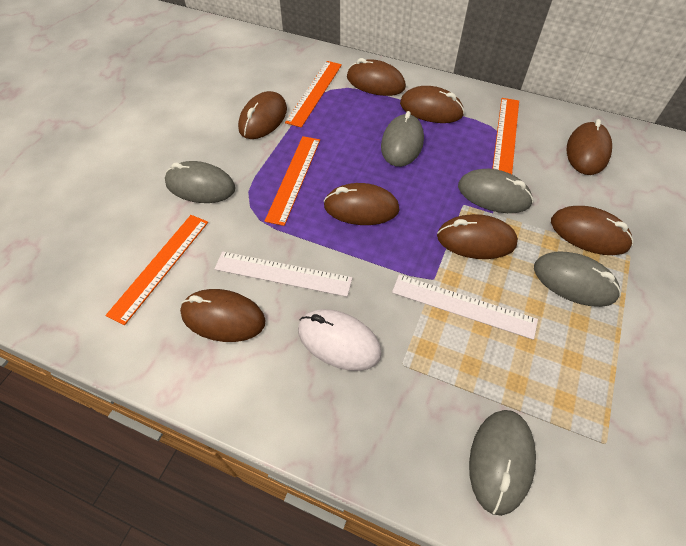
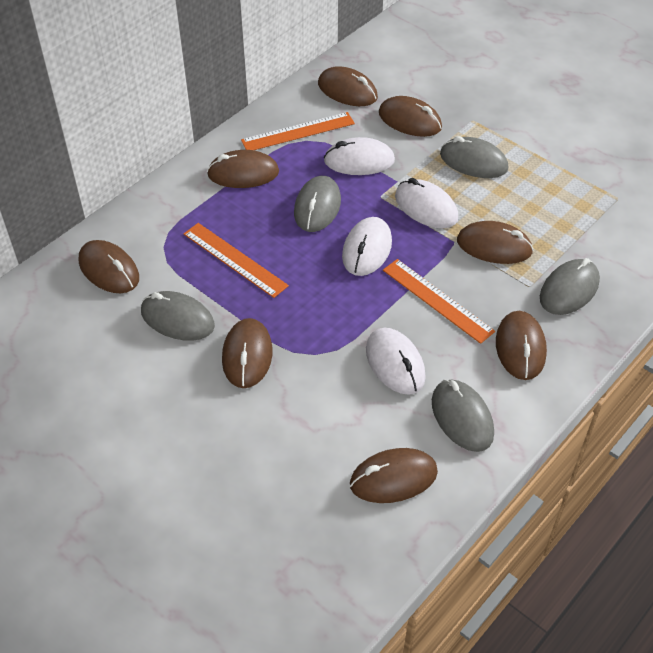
orange ruler: [105,215,208,325] [265,136,320,226] [285,61,342,128] [492,98,519,174] = 4 -> [184,223,289,298] [241,112,355,150] [383,259,495,344] = 3
white mouse: [298,309,382,371] = 1 -> [324,137,395,175] [342,217,392,276] [366,328,426,395] [395,178,458,228] = 4
white ruler: [214,251,352,297] [392,274,538,340] = 2 -> none = 0

